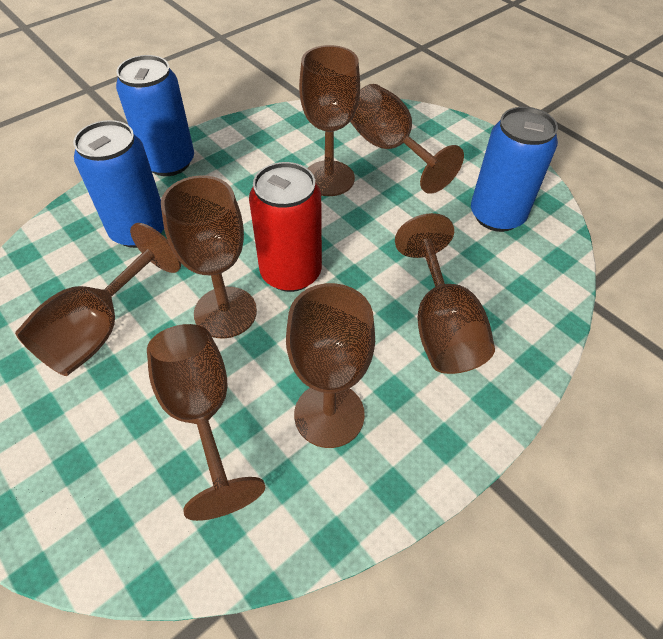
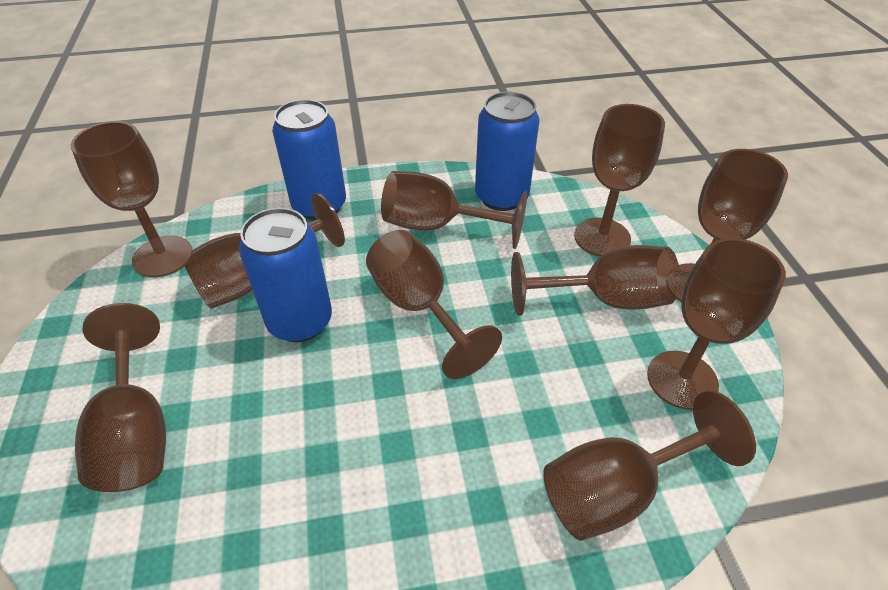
brown goblet: [15,223,181,376] [147,324,266,521] [161,175,257,339] [286,283,375,448] [299,45,360,196] [350,84,464,194] [395,213,495,374] = 7 -> [71,121,192,277] [75,303,166,492] [181,193,345,309] [366,230,502,379] [381,171,527,249] [511,245,680,316] [543,390,756,541] [574,104,665,257] [647,238,786,410] [676,149,788,302] = 10
red can: [249,162,322,292] = 1 -> none = 0

